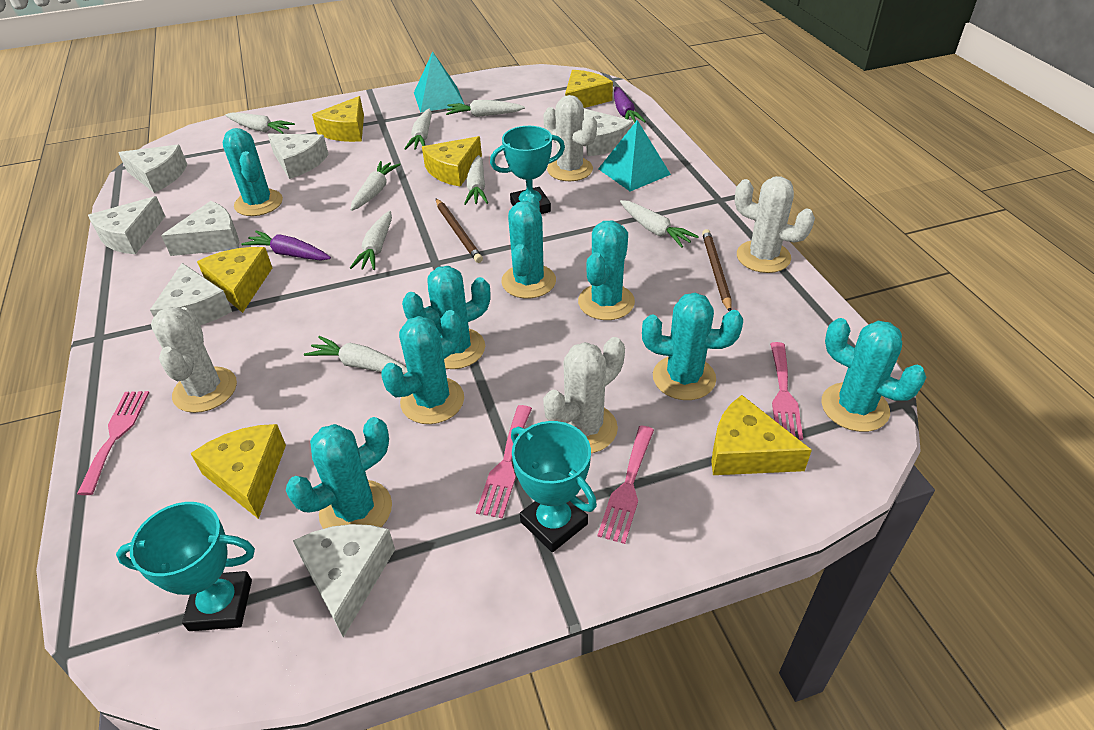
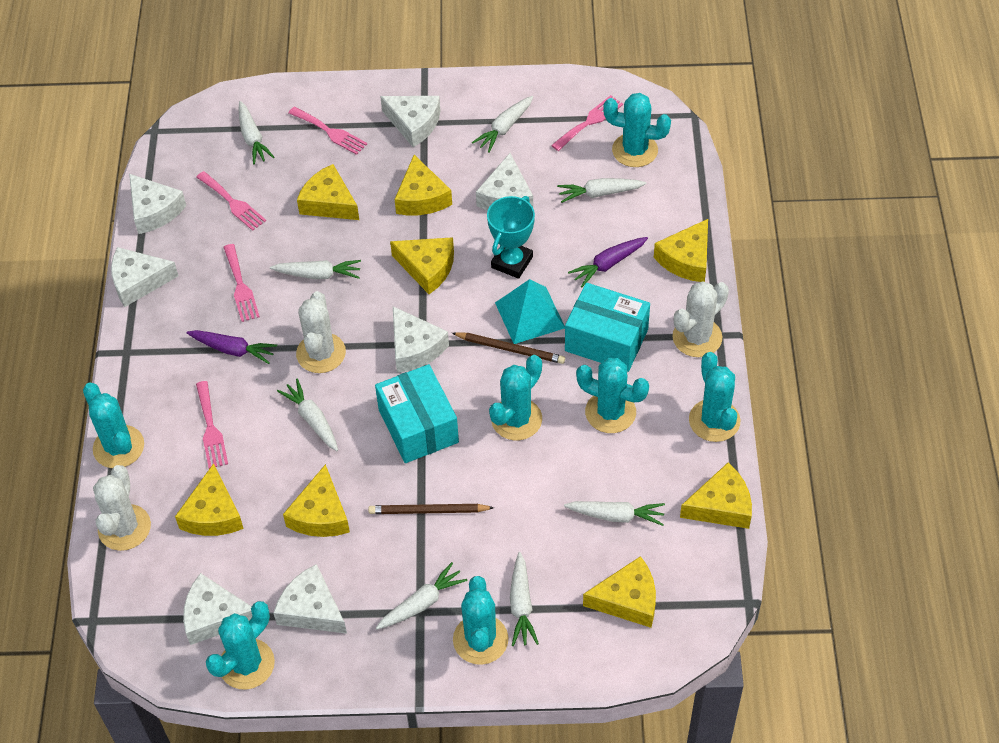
pink fork: [77,391,149,495] [476,405,532,519] [597,426,654,544] [770,342,803,440] = 4 -> [196,171,266,231] [196,381,228,469] [223,244,260,322] [288,107,367,155] [551,95,623,151] = 5
turquoise box: none = 0 -> [375,364,459,463] [565,283,650,372] = 2
turquoise cactus: [223,128,283,216] [286,417,392,529] [381,310,464,424] [402,266,490,369] [501,194,556,298] [578,221,635,320] [642,293,743,400] [821,318,927,432] = 8 -> [83,383,144,468] [206,601,275,690] [453,576,509,665] [489,355,542,440] [576,358,649,433] [603,93,671,167] [689,352,741,442] = 7
turquoise pyramid: [414,51,465,113] [598,120,671,191] = 2 -> [495,279,565,344] = 1
turquoise trophy: [116,502,255,631] [490,126,565,214] [511,421,597,552] = 3 -> [487,196,535,279] = 1
white cactus: [151,307,237,413] [543,95,597,181] [543,337,625,453] [735,176,815,273] = 4 -> [93,465,151,551] [296,291,346,373] [672,281,729,357] = 3
yellow cheese: [190,424,286,519] [197,247,272,313] [312,96,364,142] [422,136,482,187] [565,70,613,108] [711,395,812,475] = 6 -> [175,463,244,536] [283,464,350,537] [297,164,359,220] [390,237,454,294] [395,155,452,216] [583,556,656,628] [654,219,708,282] [680,463,752,529] = 8

